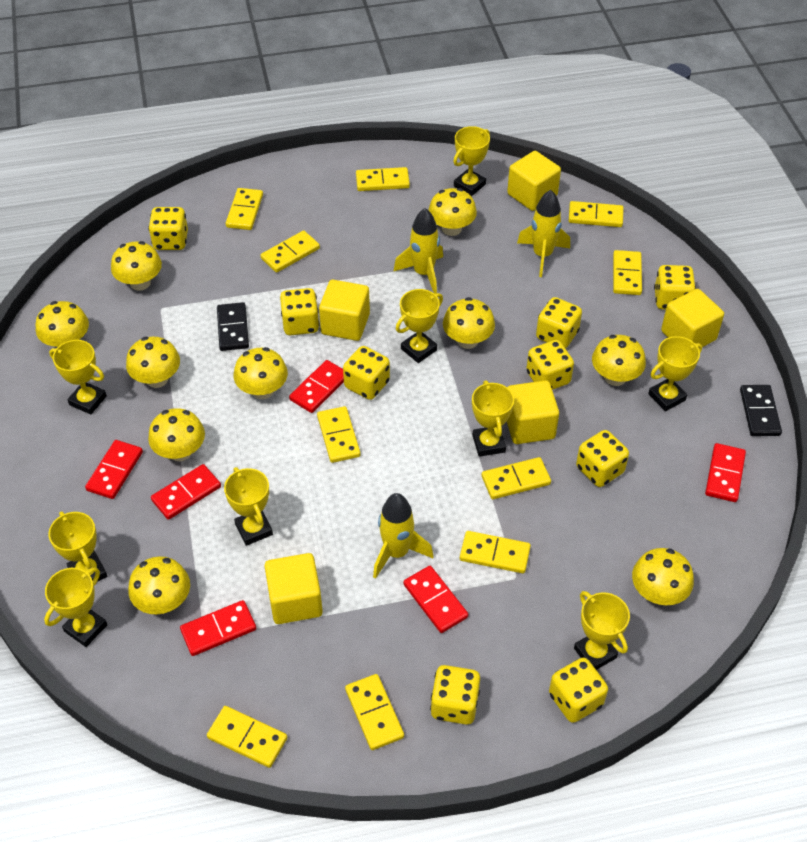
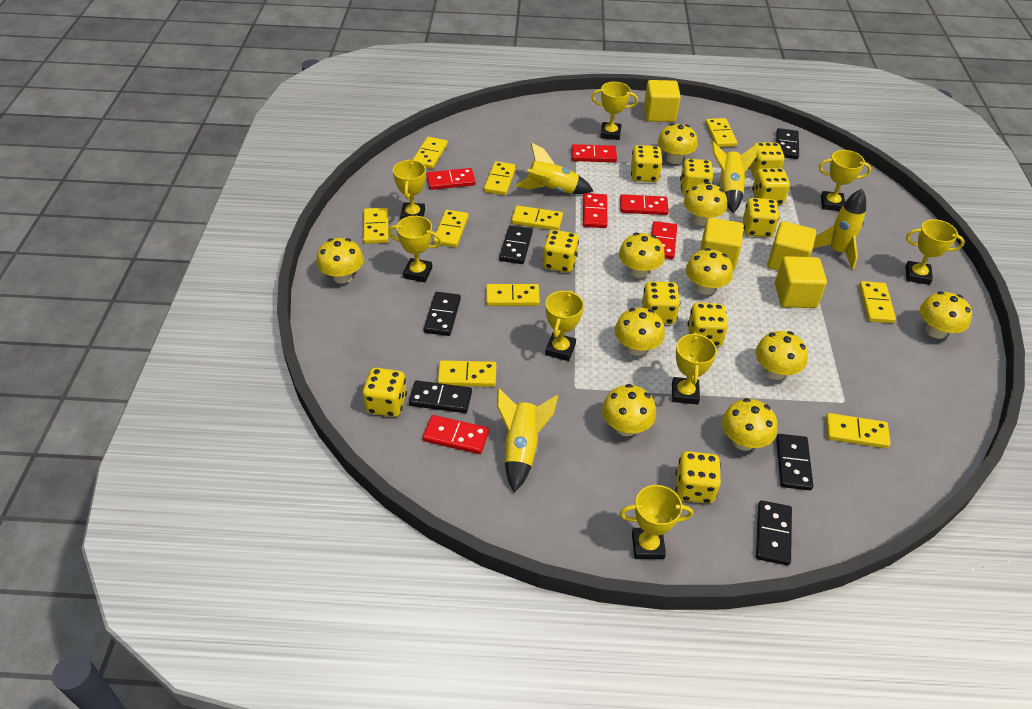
black domino: [217,302,249,351] [740,385,782,436] = 2 -> [409,380,472,413] [424,292,461,336] [499,225,533,264] [756,500,792,566] [776,128,799,159] [776,434,813,490] = 6
yellow cube: [265,553,323,624] [319,280,370,341] [507,151,561,211] [507,380,559,444] [661,289,724,347] = 5 -> [644,80,681,122] [700,218,743,271] [767,221,816,271] [775,256,827,308] = 4
yellow dice: [148,207,188,250] [280,288,319,335] [343,346,390,400] [430,665,480,725] [526,340,574,390] [536,297,582,349] [549,657,608,723] [576,430,629,487] [654,265,696,310] = 9 -> [363,368,407,417] [542,230,579,273] [631,145,663,182] [642,281,680,324] [676,451,721,504] [680,159,714,195] [688,303,728,347] [743,198,779,237] [750,143,785,178] [752,168,790,205] = 10
yellow rocket: [373,493,434,579] [393,208,443,294] [517,190,570,277] = 3 -> [497,388,558,492] [516,142,593,194] [712,141,758,213] [813,189,866,270] = 4
yellow trophy: [44,568,107,647] [48,511,107,582] [49,340,107,414] [224,467,273,546] [396,289,443,363] [453,126,490,196] [472,380,514,457] [574,591,630,670] [648,336,702,411] = 9 -> [388,216,442,282] [393,160,426,220] [545,290,584,361] [591,82,638,140] [620,485,693,559] [672,332,717,404] [819,150,871,211] [905,219,965,285] = 8

